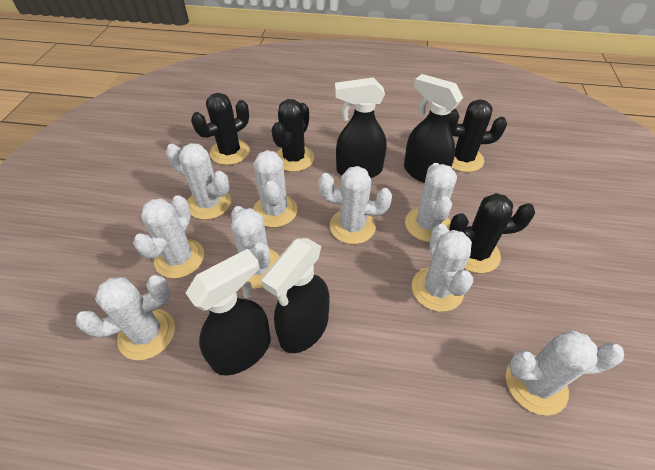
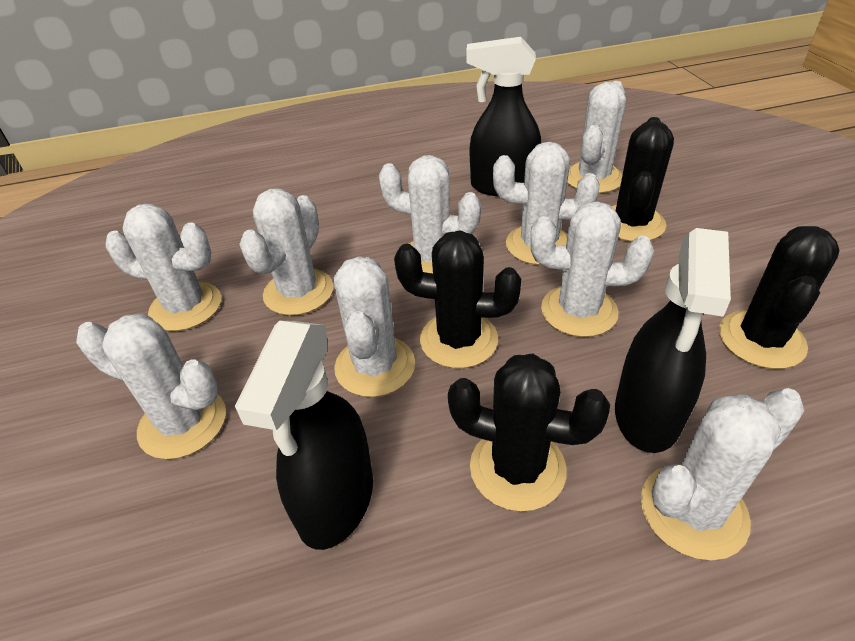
black spray bottle: [186,249,271,376] [262,238,329,353] [335,77,386,178] [404,74,463,183] = 4 -> [235,321,373,550] [466,37,541,196] [615,228,731,453] = 3

